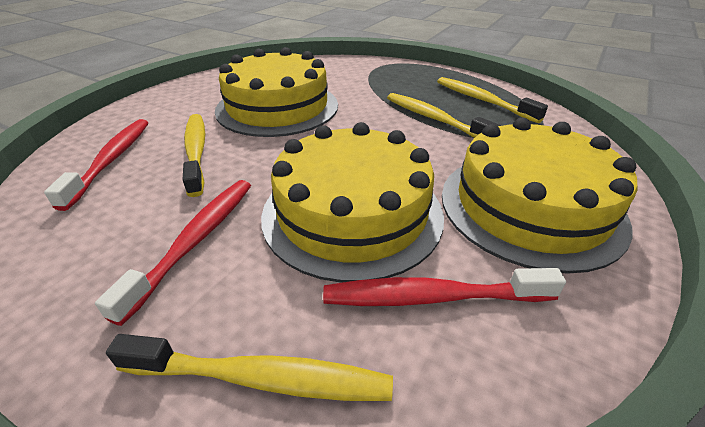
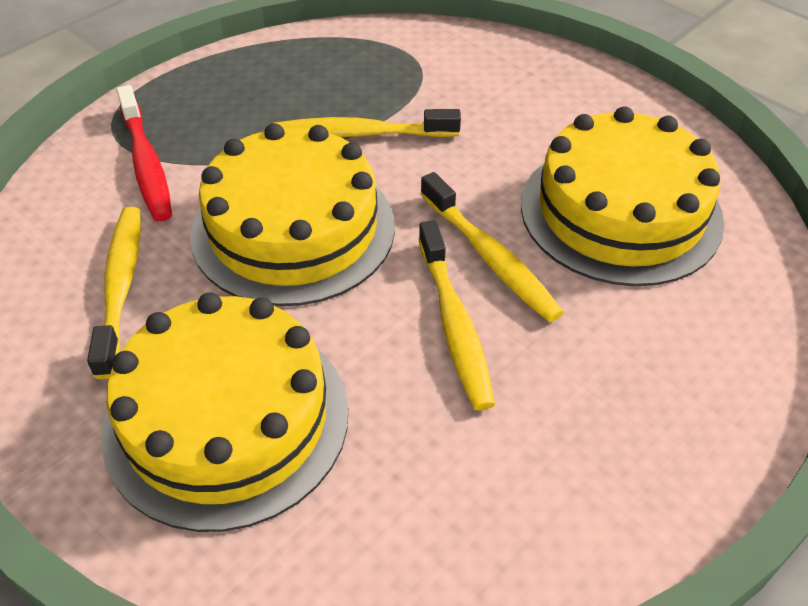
red toothbrush: [44,119,148,211] [95,180,251,326] [323,268,566,306] = 3 -> [116,85,172,222] = 1

